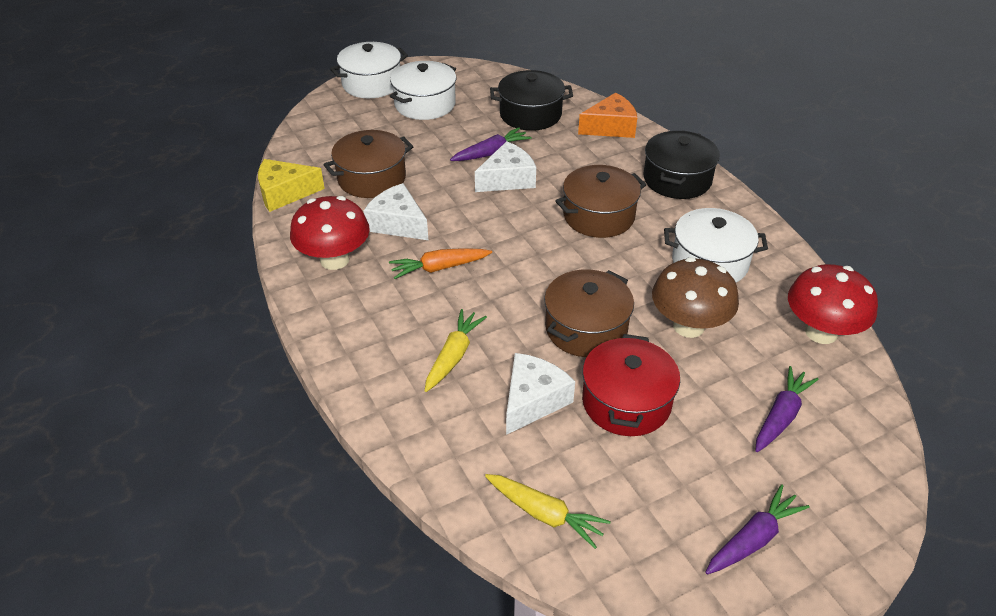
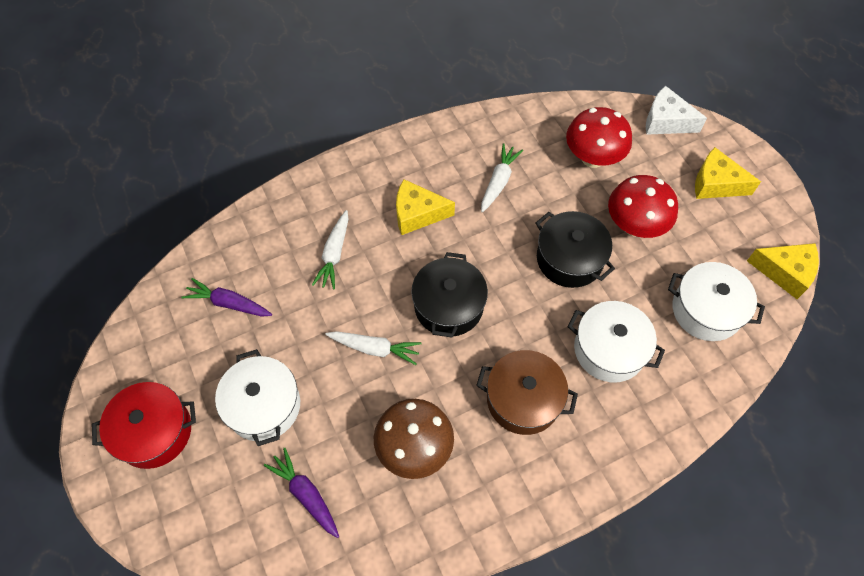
brown pot: [323,130,414,198] [544,269,634,357] [555,165,646,238] = 3 -> [476,350,578,435] = 1
orange carrot: [389,248,492,279] = 1 -> none = 0
orange cheese: [578,93,637,138] = 1 -> none = 0
purple carrot: [450,127,532,161] [705,484,809,575] [755,366,819,452] = 3 -> [181,278,272,317] [264,448,339,538] = 2
white carrot: none = 0 -> [312,210,349,290] [325,331,421,365] [481,143,523,213] = 3
white cheese: [364,183,428,240] [475,141,536,192] [506,353,575,435] = 3 -> [646,86,707,135] = 1
yellow carrot: [425,309,487,392] [485,474,611,549] = 2 -> none = 0
yellow cheese: [258,159,325,212] = 1 -> [396,179,455,235] [695,147,761,199] [747,243,819,299] = 3

